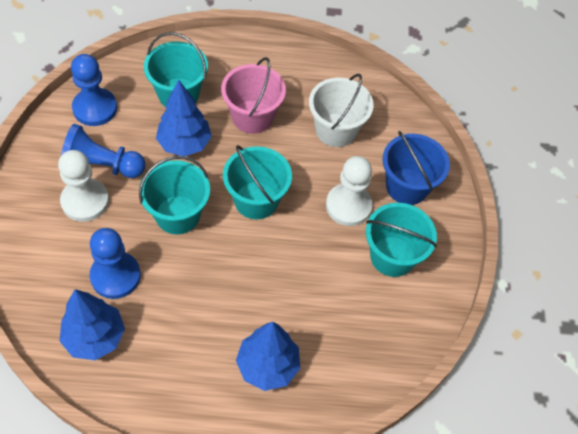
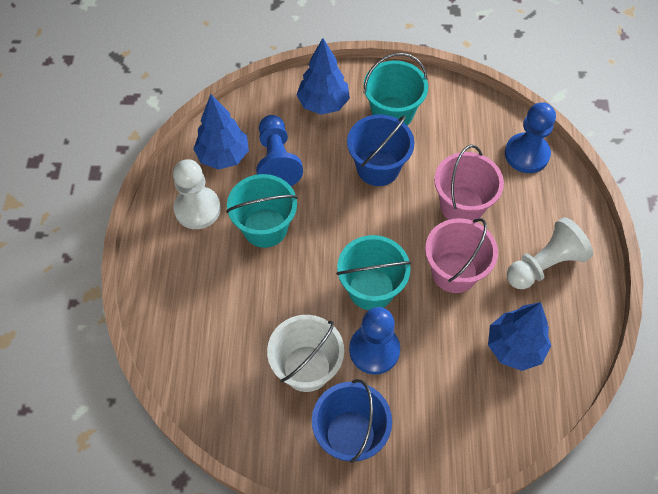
blue bucket: [383,131,450,205] = 1 -> [312,379,392,463] [347,114,414,186] = 2
pink bucket: [221,57,286,134] = 1 -> [425,218,498,293] [434,144,504,221] = 2
turquoise bucket: [139,156,210,235] [144,32,208,107] [223,145,292,219] [366,203,437,277] = 4 -> [226,174,298,248] [336,235,411,310] [364,53,428,126] = 3

